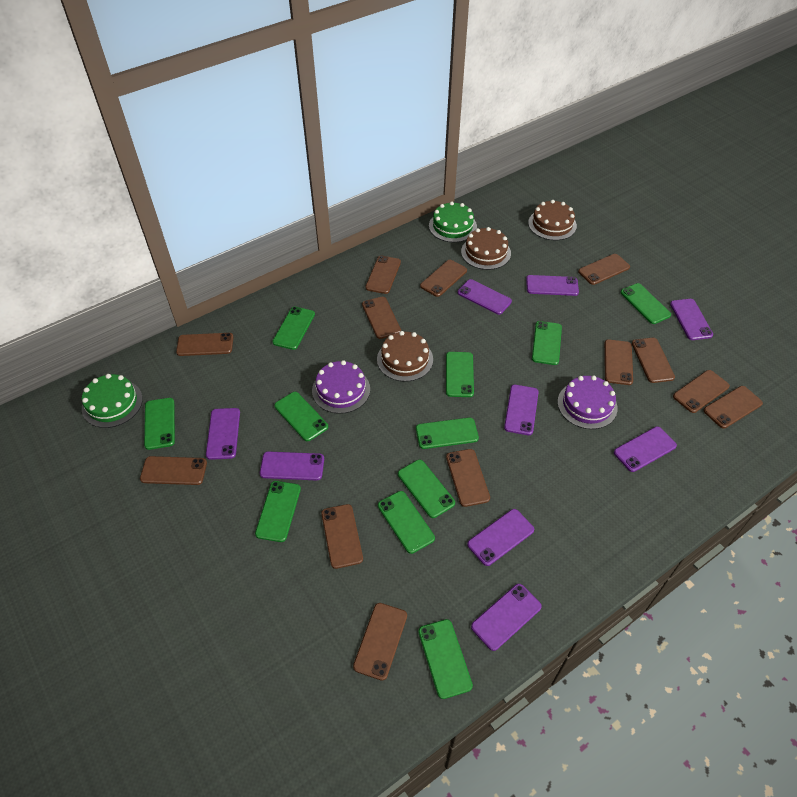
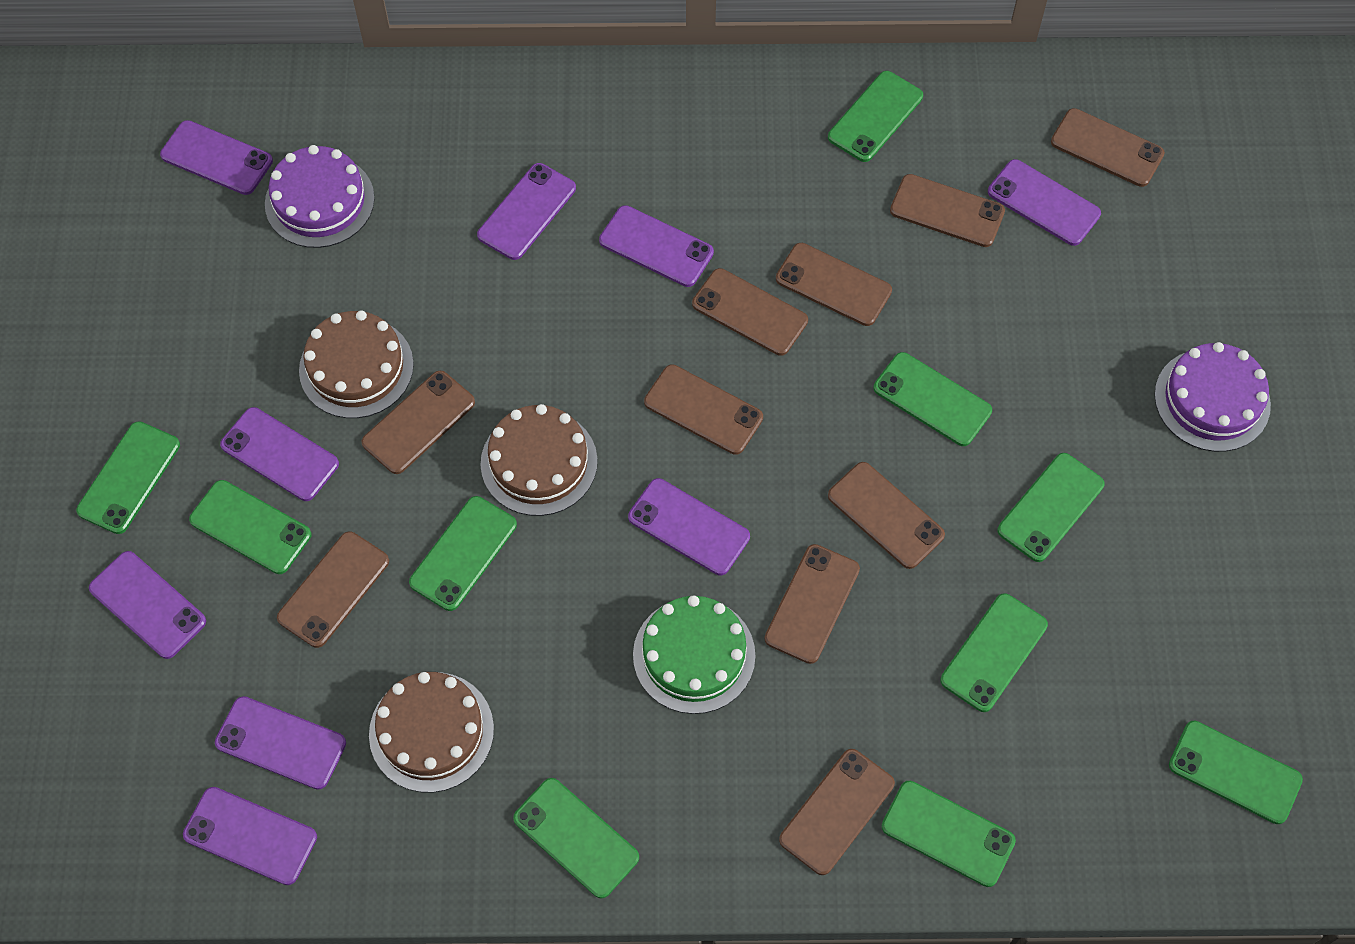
brown phone: [140,456,207,485] [176,333,233,356] [321,504,363,569] [353,603,407,681] [362,297,401,339] [365,256,401,294] [420,260,467,297] [446,449,490,507] [578,254,630,285] [604,339,633,385] [632,338,675,383] [673,370,730,413] [703,386,763,428] = 13 -> [277,531,389,648] [361,371,475,474] [644,364,763,455] [692,268,808,356] [765,544,860,664] [776,243,892,326] [779,749,895,875] [828,462,945,569] [890,174,1005,247] [1051,108,1165,187] = 10
green cake: [82,374,143,428] [429,201,477,242] = 2 -> [633,595,755,714] = 1
green phone: [144,398,175,450] [255,481,301,542] [273,307,315,350] [274,392,328,441] [378,491,435,554] [398,460,455,518] [416,418,479,449] [418,619,473,699] [446,352,474,397] [532,321,562,365] [620,283,671,324] = 11 -> [76,421,180,534] [189,480,311,574] [409,496,517,611] [513,778,639,898] [828,71,923,162] [874,352,992,446] [882,781,1016,887] [940,593,1048,712] [997,453,1105,562] [1169,721,1303,824] = 10

